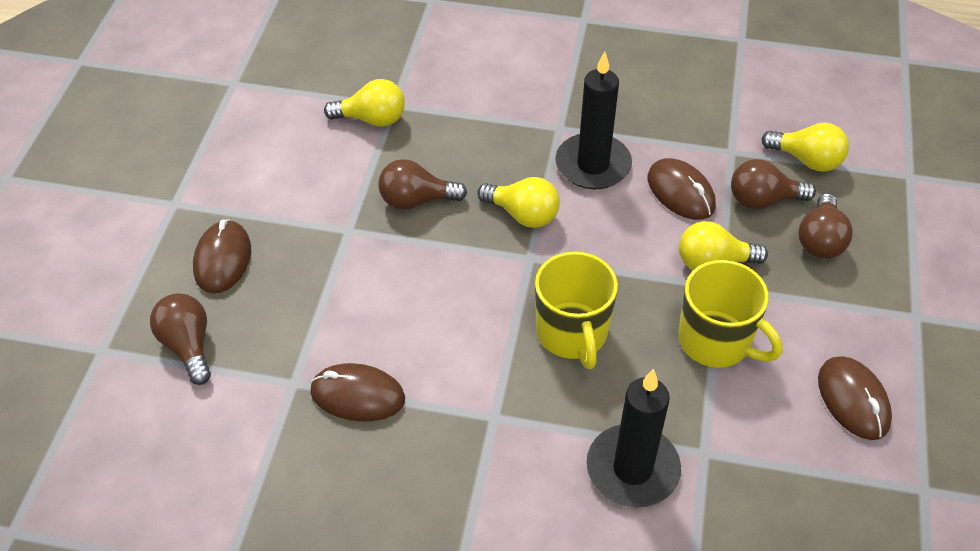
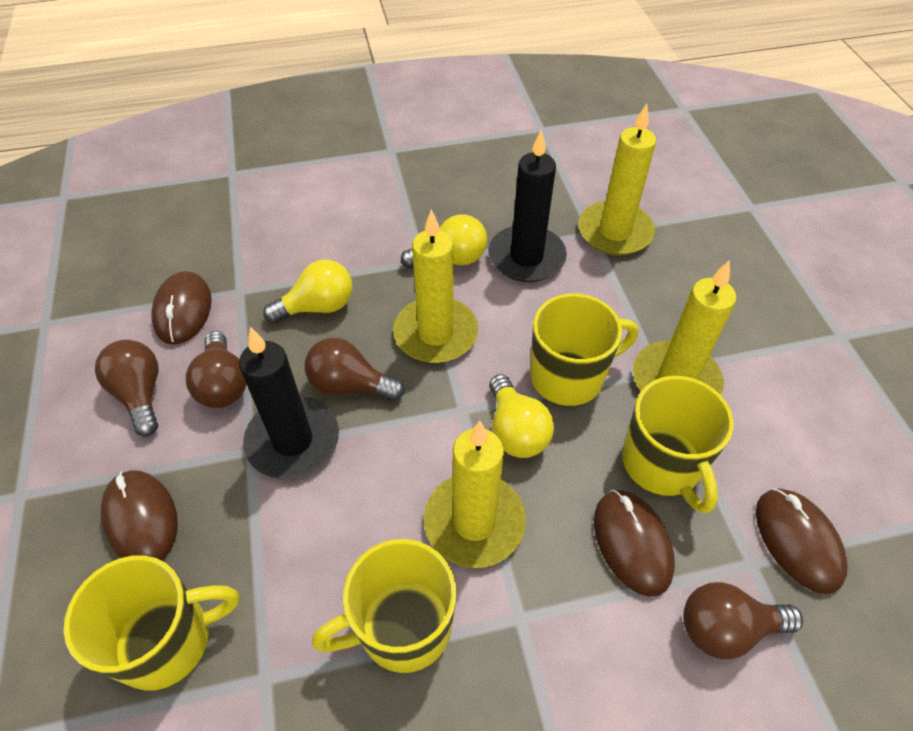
yellow candle: none = 0 -> [393,209,478,363] [424,421,526,568] [578,104,656,256] [633,260,736,395] = 4
yellow light bulb: [324,79,405,127] [477,177,560,228] [679,221,768,270] [761,122,849,172] = 4 -> [263,259,353,323] [401,214,487,269] [489,374,554,458] = 3
yellow mug: [535,252,618,369] [678,260,782,368] = 2 -> [63,555,239,691] [312,539,457,673] [530,293,638,406] [622,376,734,514] = 4

